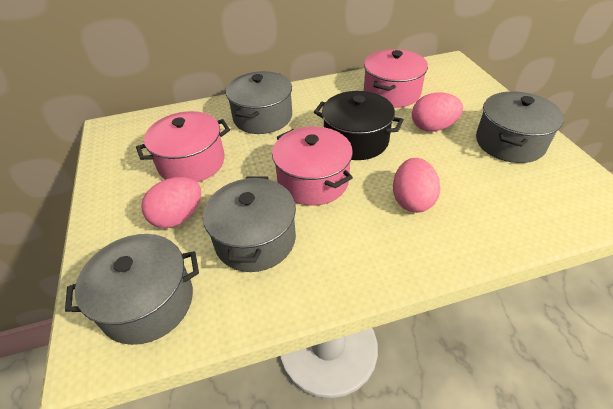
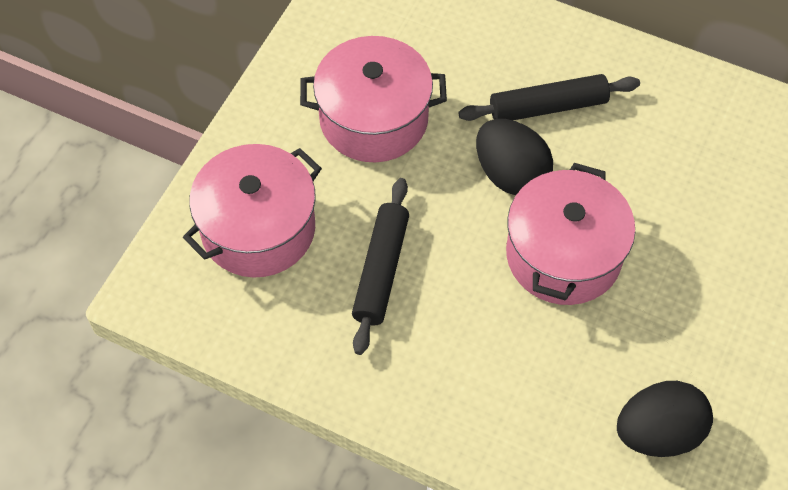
black egg: none = 0 -> [476,119,553,195] [617,381,713,457] = 2
black pot: [314,91,404,160] = 1 -> none = 0
black rolling pin: none = 0 -> [352,178,409,355] [459,74,640,121] = 2
grey pot: [65,234,199,345] [203,177,296,272] [226,71,292,134] [476,91,564,163] = 4 -> none = 0
pink egg: [141,177,201,228] [393,158,440,213] [412,92,463,132] = 3 -> none = 0

